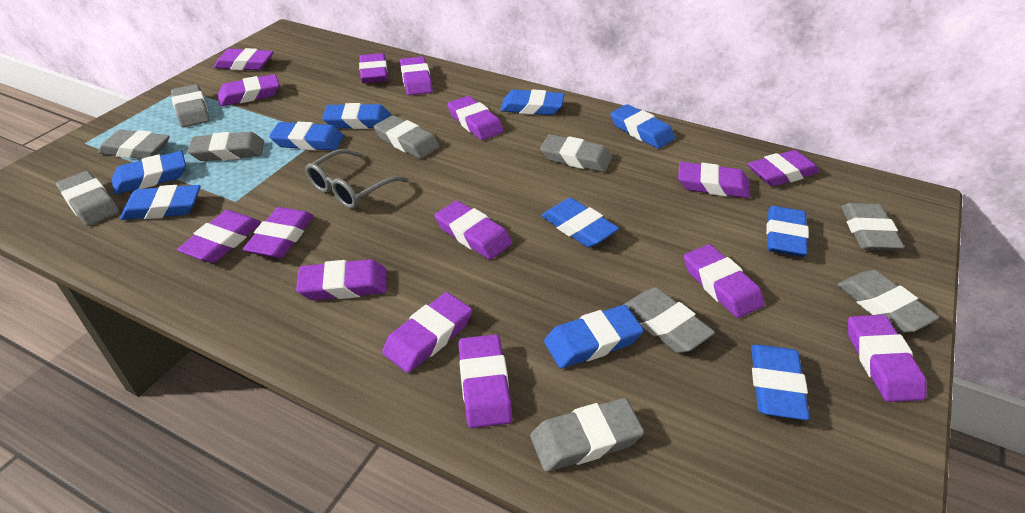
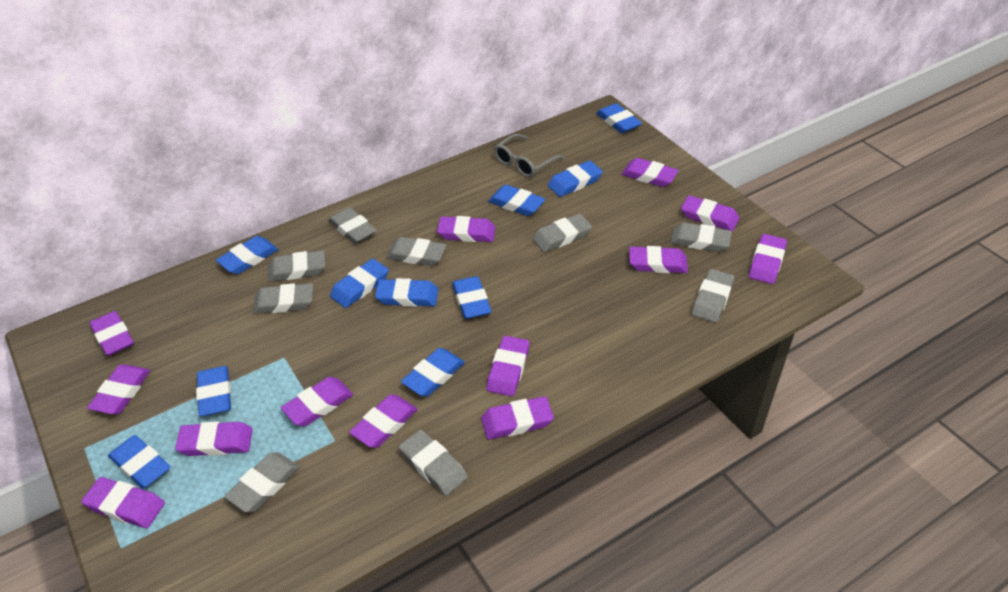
grey eraser: [56,171,119,226] [98,130,170,159] [171,84,210,128] [188,132,264,161] [374,115,440,159] [530,398,644,472] [540,134,612,172] [623,288,715,353] [837,270,939,333] [841,203,905,251] = 10 -> [224,452,300,512] [253,283,313,314] [268,250,325,282] [328,207,377,244] [386,237,446,266] [399,429,468,496] [532,214,592,252] [671,222,732,252] [692,269,735,323] = 9
purple eraser: [177,210,261,263] [214,48,273,70] [218,74,280,106] [243,207,314,258] [296,259,387,300] [359,53,388,83] [382,292,472,373] [400,56,433,95] [435,201,512,260] [447,96,504,140] [458,334,512,428] [678,162,750,198] [684,244,765,318] [748,150,819,187] [848,315,926,402] = 15 -> [81,477,165,528] [87,364,150,414] [89,311,134,356] [175,421,252,456] [281,377,353,426] [349,394,417,448] [437,216,496,242] [481,396,554,440] [487,336,530,396] [621,158,679,187] [629,246,688,273] [681,195,739,231] [749,234,787,284] = 13

